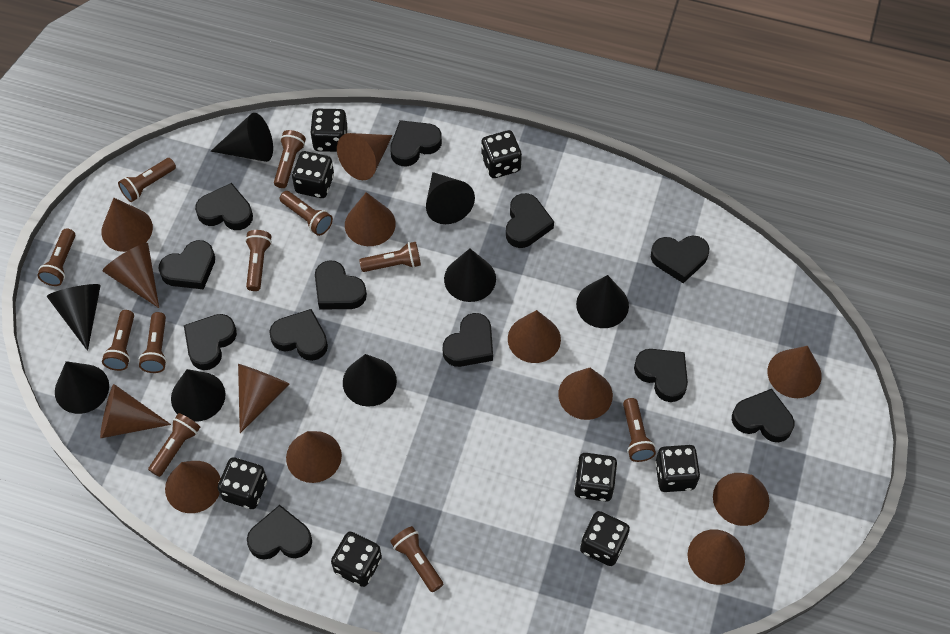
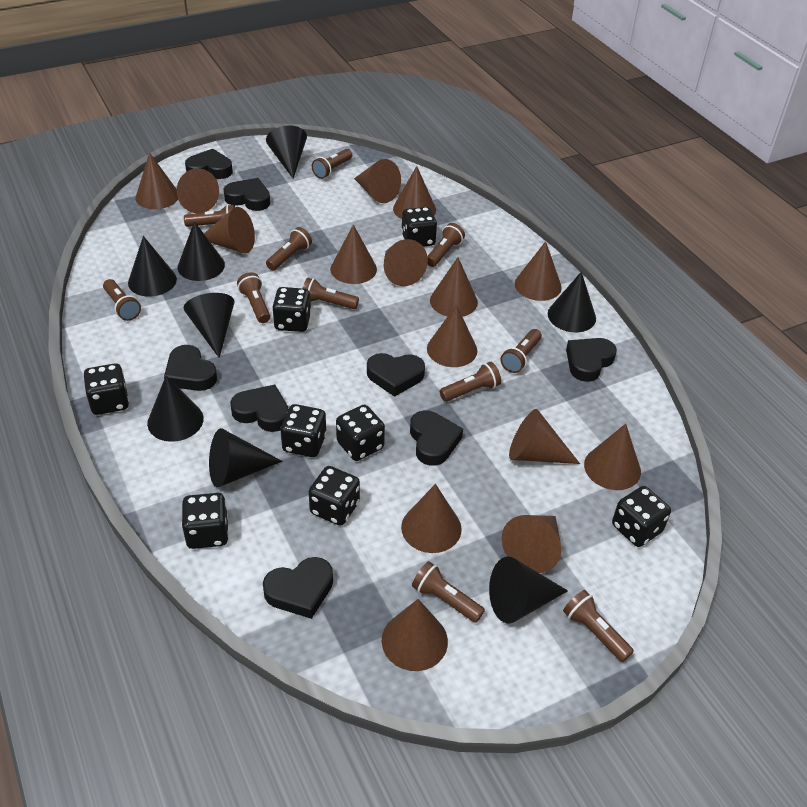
black heart: [159,240,215,290] [184,314,237,370] [195,183,253,230] [247,505,312,560] [269,309,328,361] [315,260,367,310] [390,120,442,166] [443,313,493,367] [506,193,554,248] [634,349,688,402] [651,236,709,283] [732,389,794,442] = 12 -> [164,345,217,391] [185,149,233,179] [224,178,270,211] [230,384,289,432] [263,557,333,619] [367,353,425,397] [410,410,463,466] [566,338,617,382] = 8
brown cone: [100,384,171,438] [101,198,153,252] [102,243,159,308] [165,461,221,513] [238,364,289,433] [286,431,342,483] [337,133,393,180] [345,192,396,246] [508,310,561,363] [558,368,613,420] [688,529,745,585] [713,473,769,526] [768,346,822,398] = 13 -> [135,153,178,209] [177,168,219,213] [204,207,255,253] [330,225,377,284] [354,159,401,203] [382,599,448,671] [384,239,428,286] [393,166,436,219] [401,484,462,553] [427,305,477,367] [430,257,478,317] [502,515,561,573] [509,409,580,464] [515,241,562,301] [584,424,641,490] = 15

